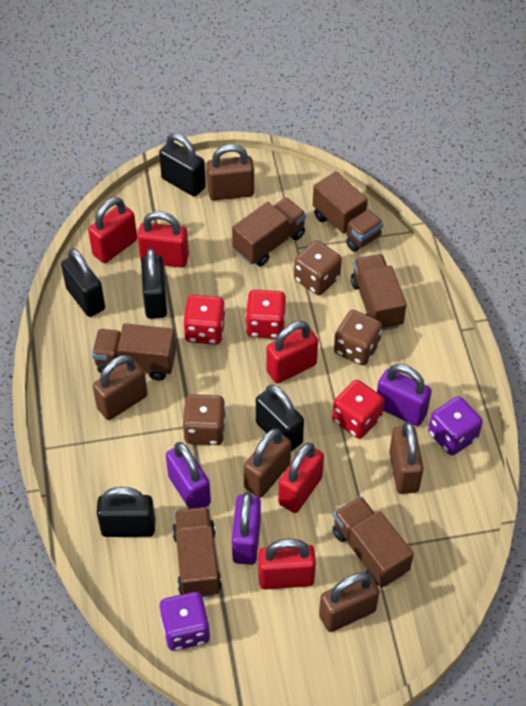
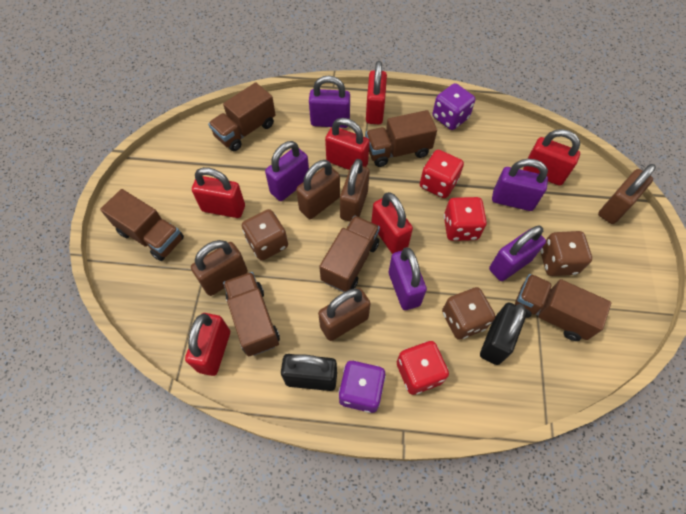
black padlock: [61,248,105,317] [97,487,155,537] [141,248,167,319] [159,133,206,197] [256,385,304,452] = 5 -> [281,354,337,391] [480,303,527,365] = 2
purple padlock: [166,442,211,509] [232,492,261,565] [377,364,432,426] = 3 -> [265,141,309,201] [309,76,350,128] [389,247,427,310] [489,225,546,281] [492,159,548,211] = 5
red padlock: [88,197,137,263] [138,211,189,268] [258,539,316,590] [266,321,318,384] [278,443,324,513] = 5 -> [185,313,230,376] [192,167,245,218] [325,118,370,170] [366,61,387,124] [371,192,413,254] [523,129,580,186] = 6

